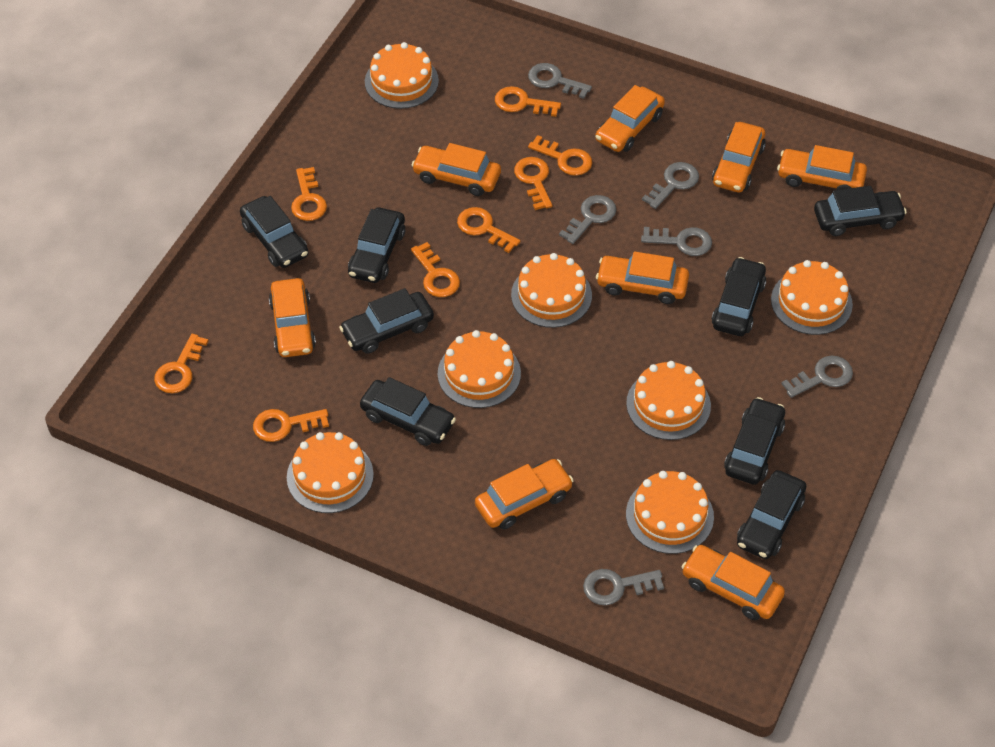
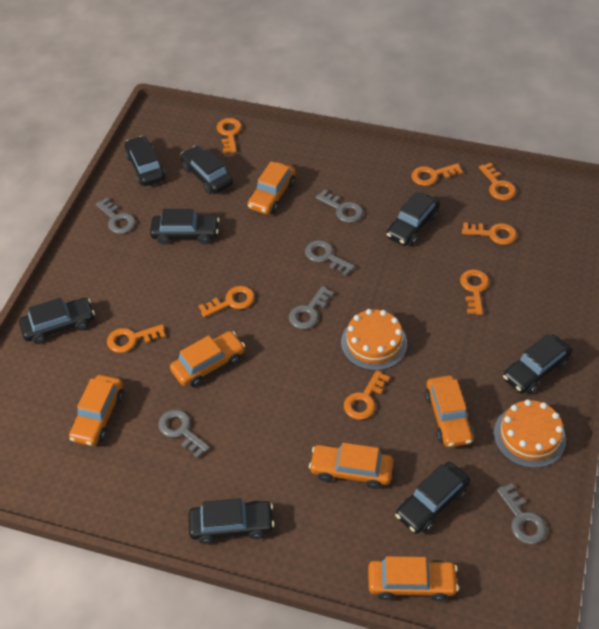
orange cake: [287,432,374,513] [365,42,439,109] [438,330,521,408] [511,253,592,328] [626,361,711,440] [626,471,714,554] [771,260,853,335] = 7 -> [341,309,407,371] [494,399,566,468] = 2
orange car: [269,278,316,357] [412,143,501,196] [475,459,574,529] [595,85,665,152] [596,251,689,304] [682,545,785,620] [712,122,766,193] [777,145,867,190] = 8 -> [69,375,124,446] [170,331,245,387] [248,161,296,214] [309,443,393,489] [368,556,459,601] [425,375,473,448] = 6

